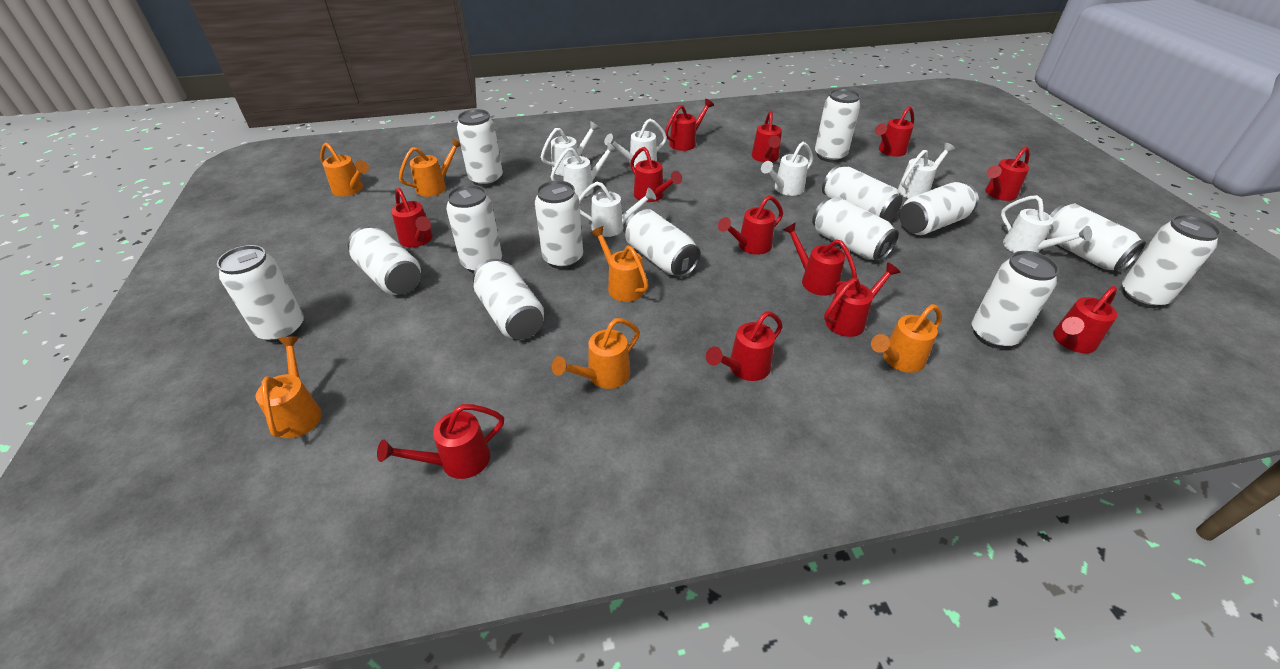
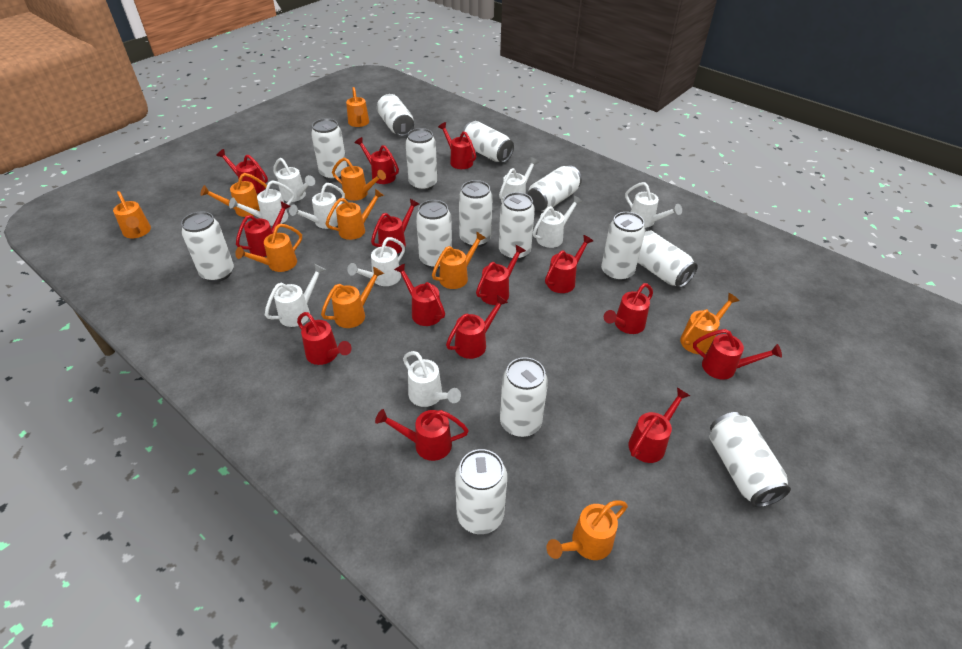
orange watering can: [255,336,322,438] [320,142,369,196] [399,138,461,197] [551,318,640,389] [590,226,649,302] [871,304,942,373] = 6 -> [113,191,151,238] [201,173,267,217] [235,224,302,272] [321,267,384,328] [326,189,384,240] [332,157,386,201] [346,87,369,127] [432,232,486,289] [547,500,628,560] [680,293,740,354] = 10
red watering can: [377,404,504,479] [391,188,433,247] [630,147,682,202] [665,99,714,151] [706,311,783,381] [718,195,783,255] [752,111,782,162] [783,222,857,296] [824,262,900,337] [875,106,914,157] [985,146,1030,201] [1053,286,1118,353] = 12 -> [216,149,268,194] [236,201,290,257] [297,312,352,365] [354,137,399,184] [371,199,419,254] [375,409,469,461] [394,264,445,326] [438,122,476,169] [446,295,508,359] [476,245,526,305] [545,235,593,293] [604,283,653,334] [628,387,690,463] [693,329,782,379] = 14
white watering can: [541,121,600,176] [551,142,617,197] [579,181,656,237] [604,119,667,167] [761,142,813,196] [898,143,955,198] [1001,195,1092,253] = 7 -> [229,180,295,226] [265,264,326,327] [273,158,315,202] [289,183,345,229] [347,237,405,286] [403,351,461,407] [499,157,539,203] [533,195,583,248] [625,182,682,228] = 9

